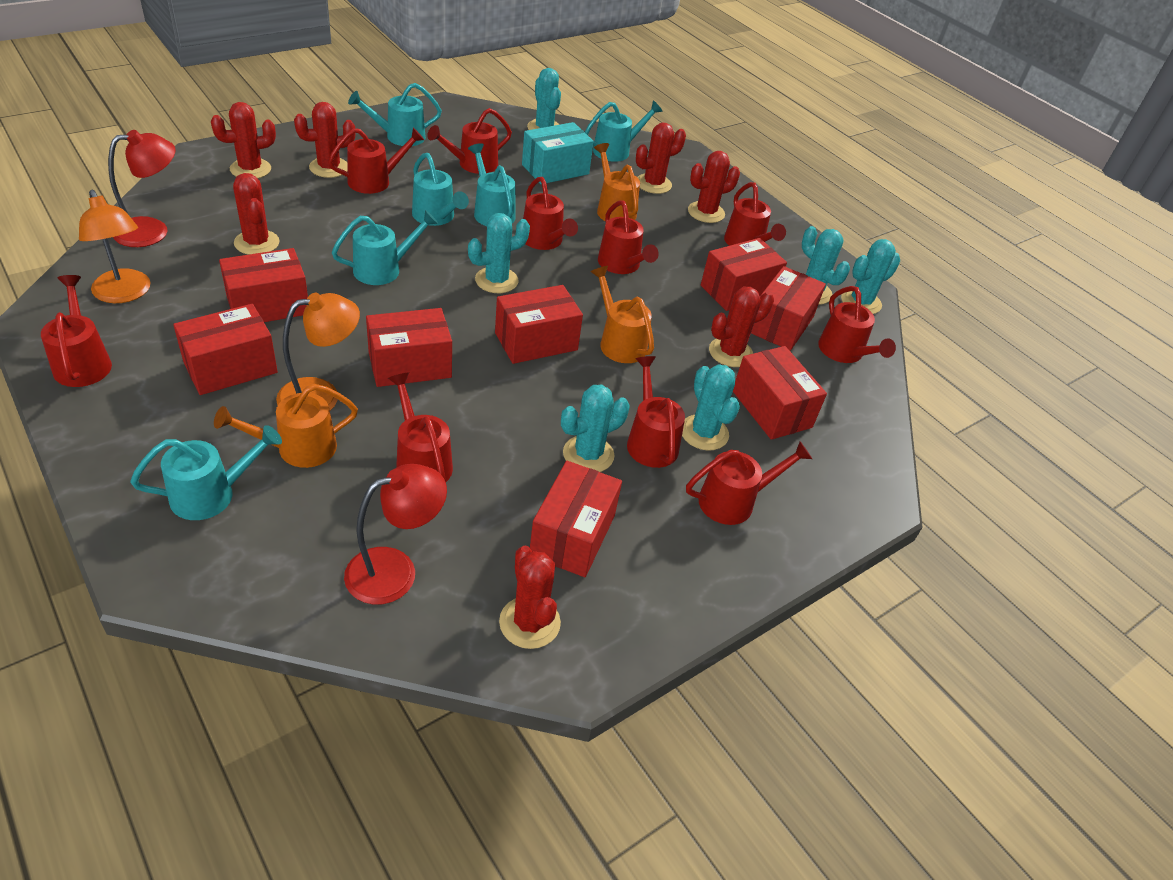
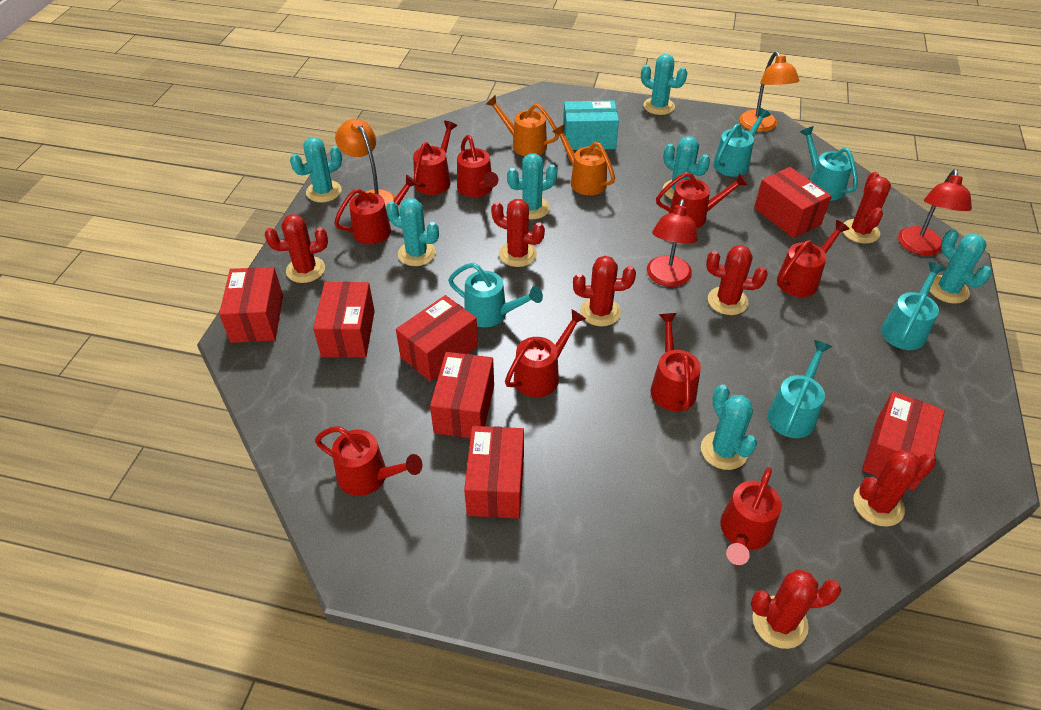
orange watering can: [214,384,358,468] [591,266,654,363] [594,143,640,221] = 3 -> [486,95,559,156] [552,124,615,195] = 2
red box: [173,304,278,395] [219,248,308,322] [366,308,452,387] [495,285,583,364] [530,461,622,577] [701,238,787,311] [733,346,827,440] [751,266,826,351] = 8 -> [219,267,283,343] [313,282,375,358] [396,295,478,382] [430,352,494,438] [464,426,524,519] [754,167,832,238] [862,391,945,491] = 7
red watering can: [41,275,112,387] [328,127,424,194] [388,372,453,482] [427,108,512,174] [523,177,578,250] [598,200,659,274] [627,356,685,468] [686,441,812,525] [724,182,786,246] [818,286,896,363] = 10 -> [315,426,422,496] [334,175,418,244] [413,121,457,195] [457,135,498,197] [505,309,586,397] [650,313,701,411] [656,172,748,229] [720,467,782,565] [777,220,850,297] = 9
turquoise cactus: [468,213,530,293] [527,68,561,130] [561,385,630,472] [682,364,740,451] [802,226,850,305] [841,239,900,314] = 6 -> [290,137,342,202] [386,198,439,266] [507,153,558,219] [641,54,687,115] [663,136,710,199] [701,384,757,470] [929,229,992,304] = 7
turquoise watering can: [130,425,282,520] [332,210,438,285] [348,83,442,146] [412,153,469,226] [468,143,516,226] [585,101,663,162] = 6 -> [448,263,543,327] [713,108,771,177] [768,340,832,438] [800,126,858,201] [881,262,946,350] = 5

